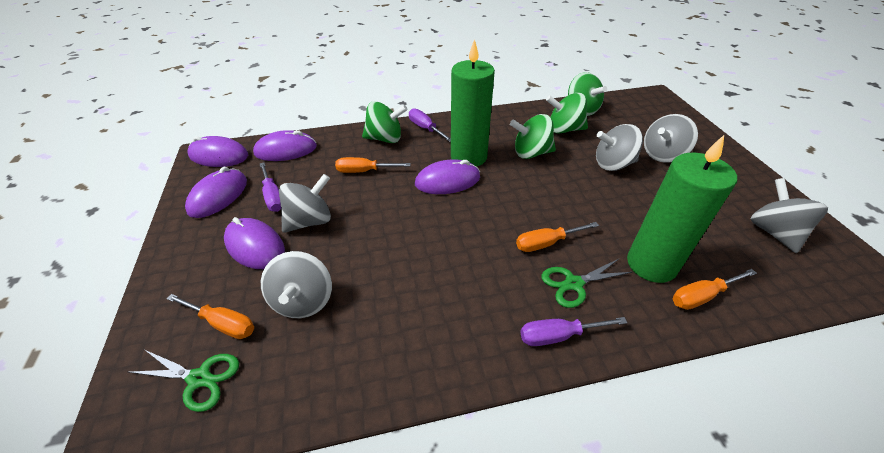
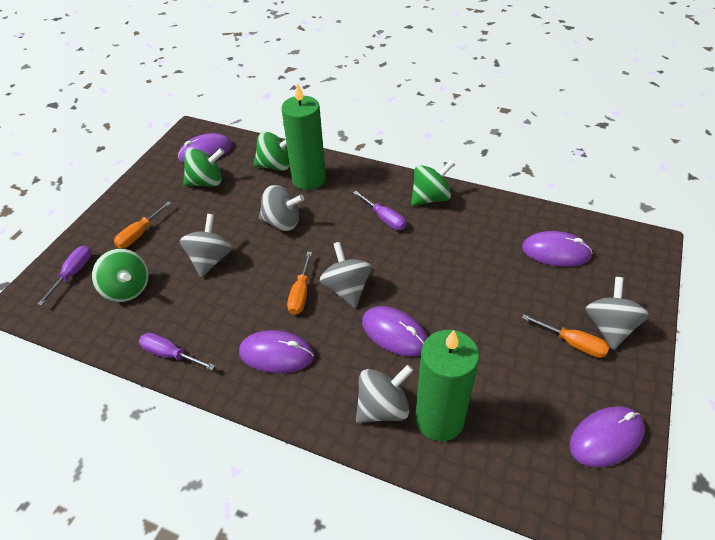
green scissors: [129,350,239,412] [541,258,632,308] = 2 -> none = 0
orange screwdriver: [167,294,254,339] [335,157,411,173] [516,222,599,252] [673,269,757,310] = 4 -> [114,201,171,248] [287,252,312,315] [522,314,610,358] = 3

